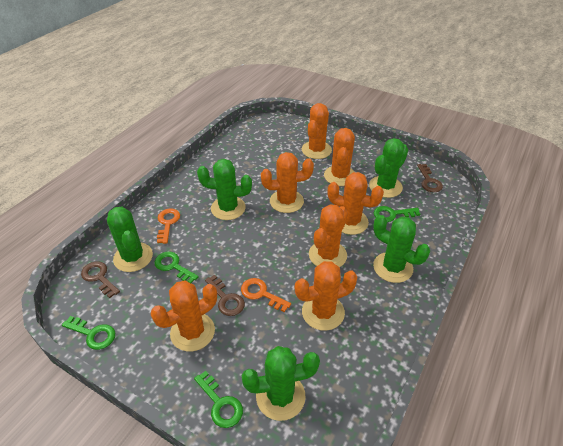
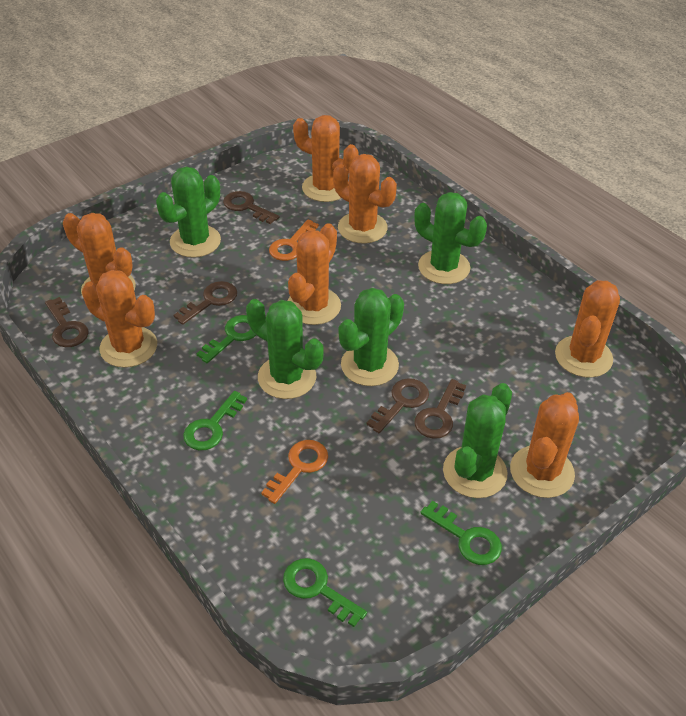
brown key: [81,261,120,298] [205,275,245,316] [417,164,443,192] = 3 -> [45,297,89,347] [173,281,237,325] [223,191,280,224] [367,378,429,433] [414,379,466,439] = 5

